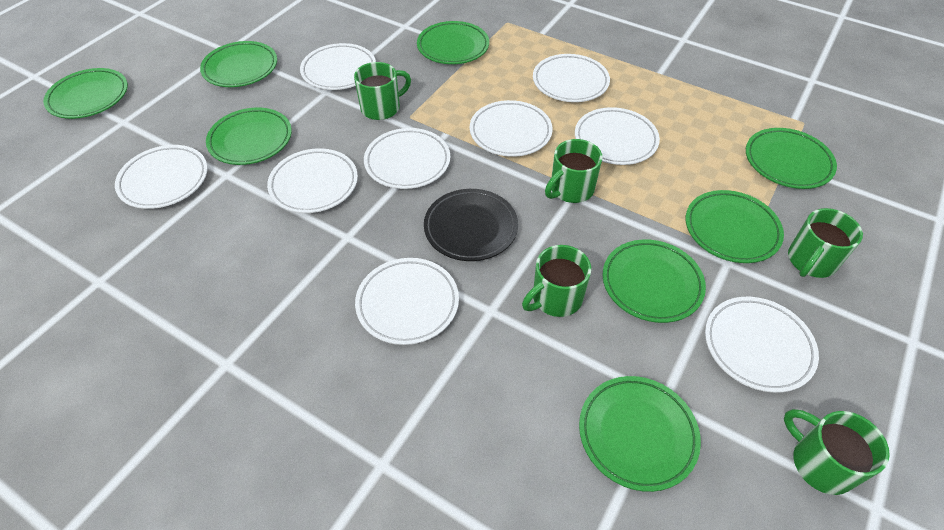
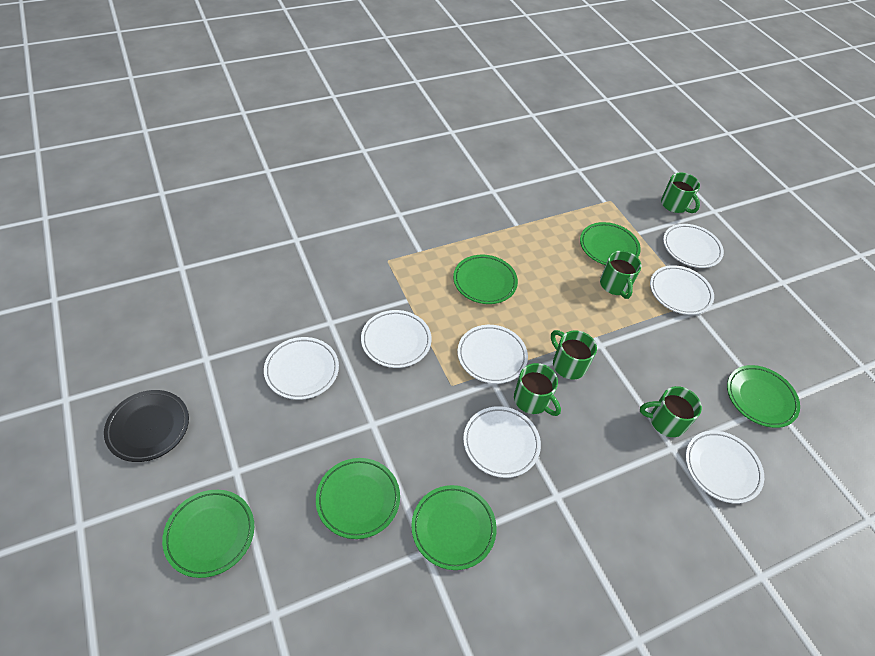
green plate: [43,68,128,119] [200,41,277,87] [206,108,292,165] [417,21,489,64] [579,376,701,492] [603,239,706,323] [686,190,784,263] [746,128,837,189] = 8 -> [162,490,254,578] [316,458,400,539] [411,485,497,570] [453,255,518,304] [580,222,641,265] [727,365,800,428] = 6
white plate: [115,145,208,209] [267,148,358,213] [300,43,376,90] [355,258,459,345] [364,128,450,189] [470,100,553,157] [533,54,610,102] [575,107,660,165] [705,297,819,393] = 9 -> [264,337,339,400] [361,310,432,368] [457,325,528,384] [463,406,541,478] [650,265,714,315] [663,224,724,268] [685,431,764,504] = 7

